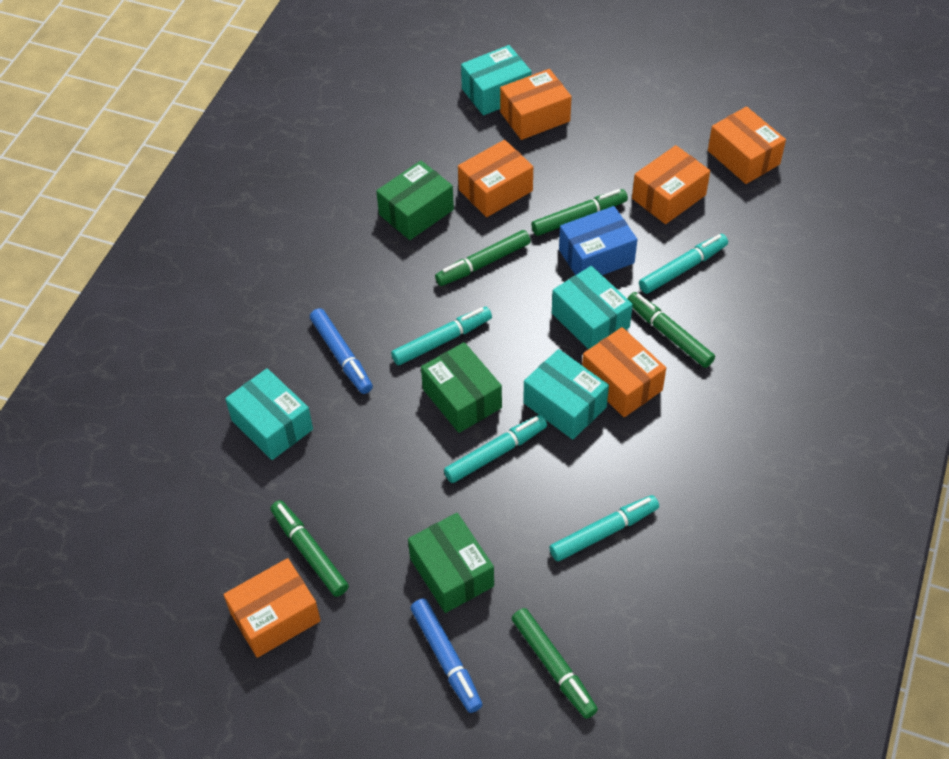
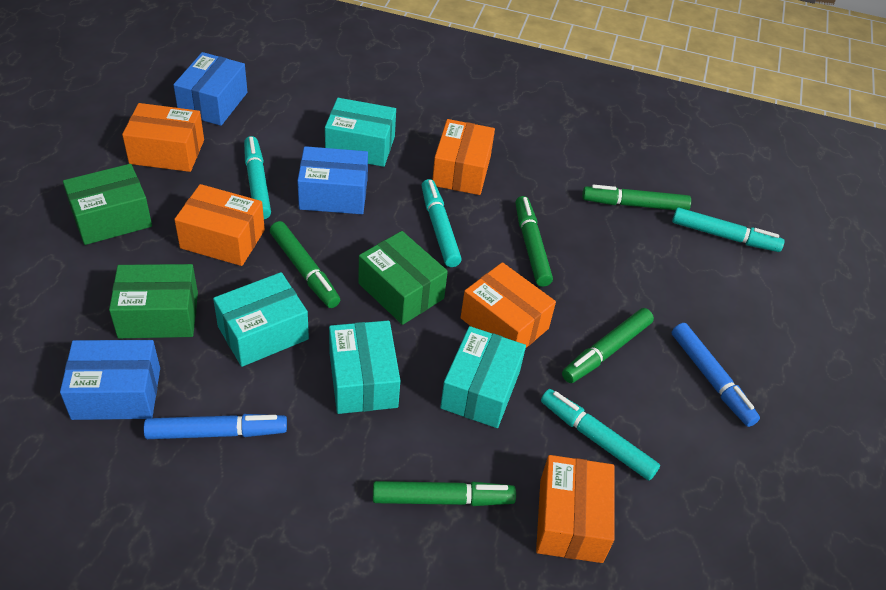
blue box: [559,206,637,275] = 1 -> [60,340,160,420] [173,52,247,126] [297,146,368,214] = 3
orange box: [224,558,321,658] [458,140,533,217] [500,69,572,140] [582,327,666,417] [632,145,710,224] [708,106,786,184] = 6 -> [122,103,204,172] [174,184,265,266] [432,119,495,195] [460,262,556,348] [536,455,615,563] = 5

